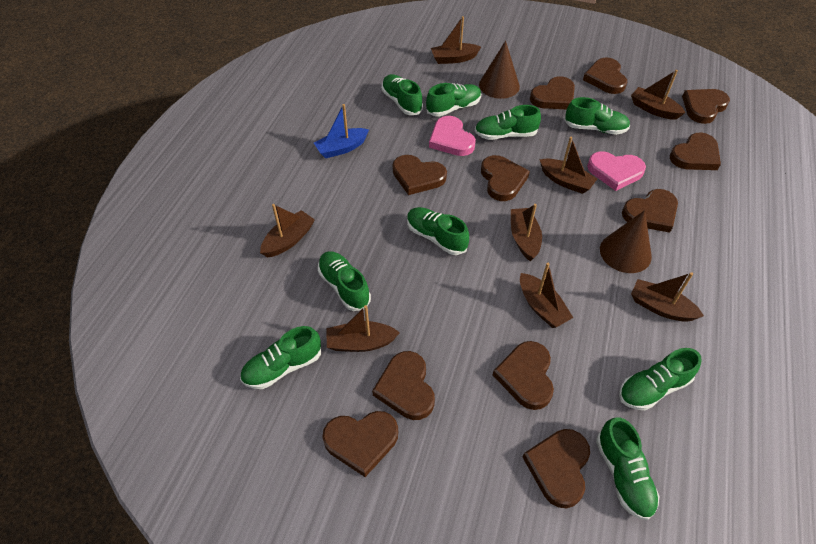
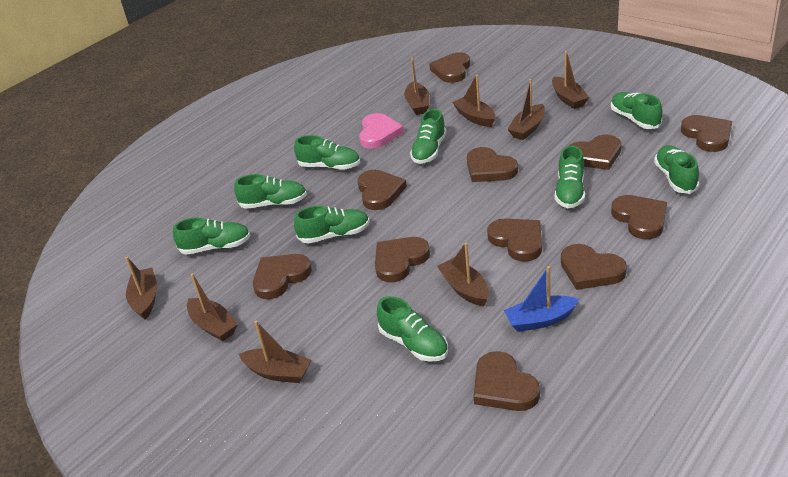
brown cone: [479,41,520,99] [600,210,652,273] = 2 -> none = 0
pink heart: [429,116,476,156] [587,151,646,191] = 2 -> [359,113,404,149] = 1

